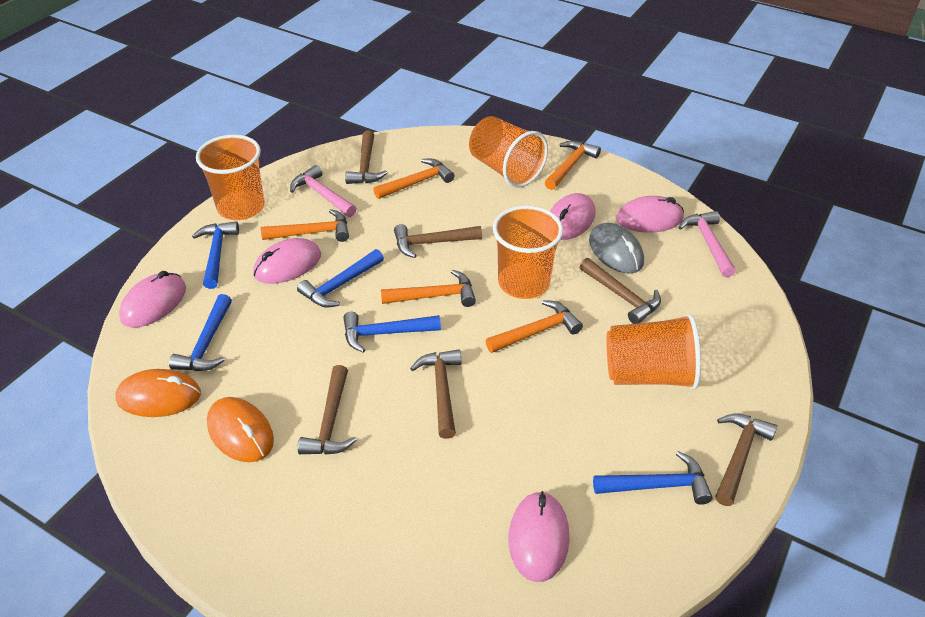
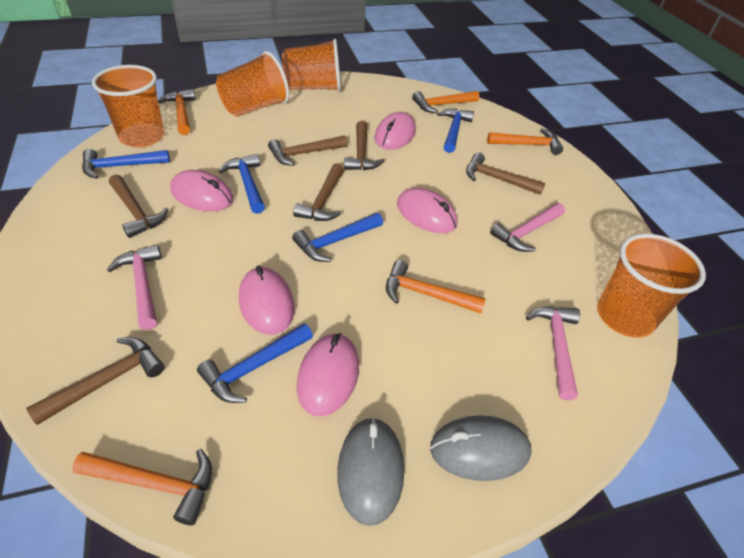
grey mouse: [589,223,644,274] = 1 -> [337,417,404,526] [430,415,531,481] = 2
orange mouse: [115,369,201,417] [207,397,274,462] = 2 -> none = 0
pink hammer: [290,165,357,217] [678,211,736,277] = 2 -> [107,244,162,330] [490,203,565,252] [526,306,580,400] = 3

